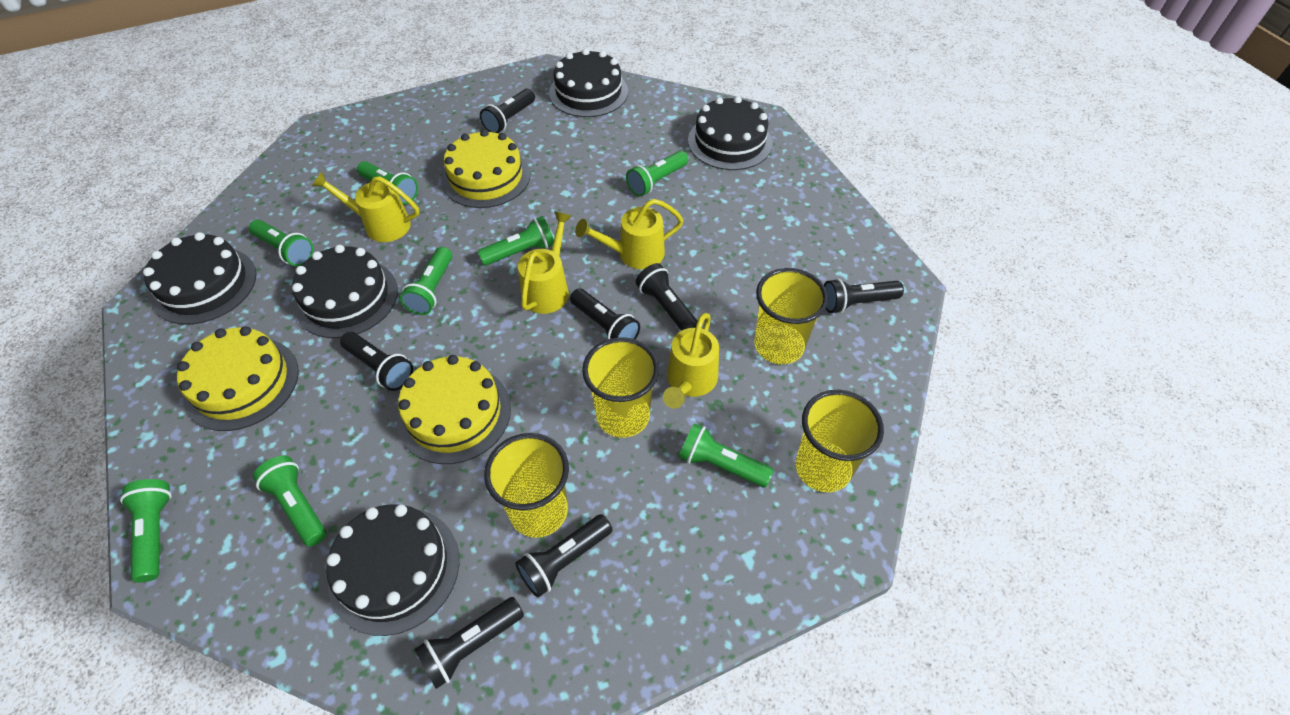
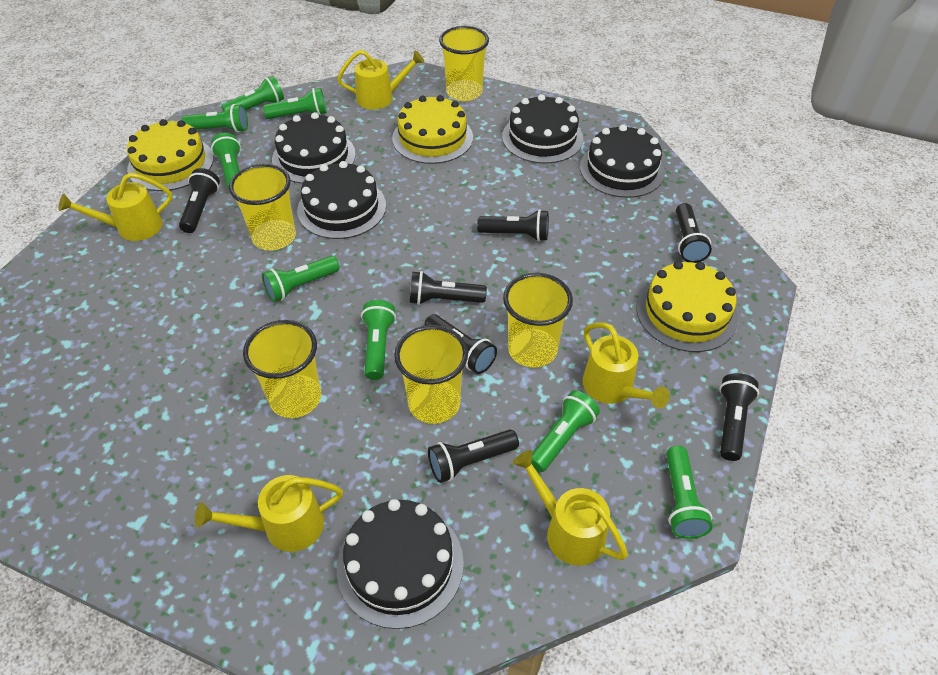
yellow cup: [484,433,569,538] [582,337,659,438] [754,268,828,364] [795,390,884,492] = 4 -> [229,164,296,250] [243,320,321,418] [394,325,468,424] [439,26,489,101] [503,273,573,368] = 5
yellow watering can: [312,172,419,242] [518,211,572,314] [575,199,684,269] [663,313,719,409] = 4 -> [59,173,173,241] [195,475,343,552] [337,50,424,110] [513,450,628,566] [582,322,670,408] = 5

